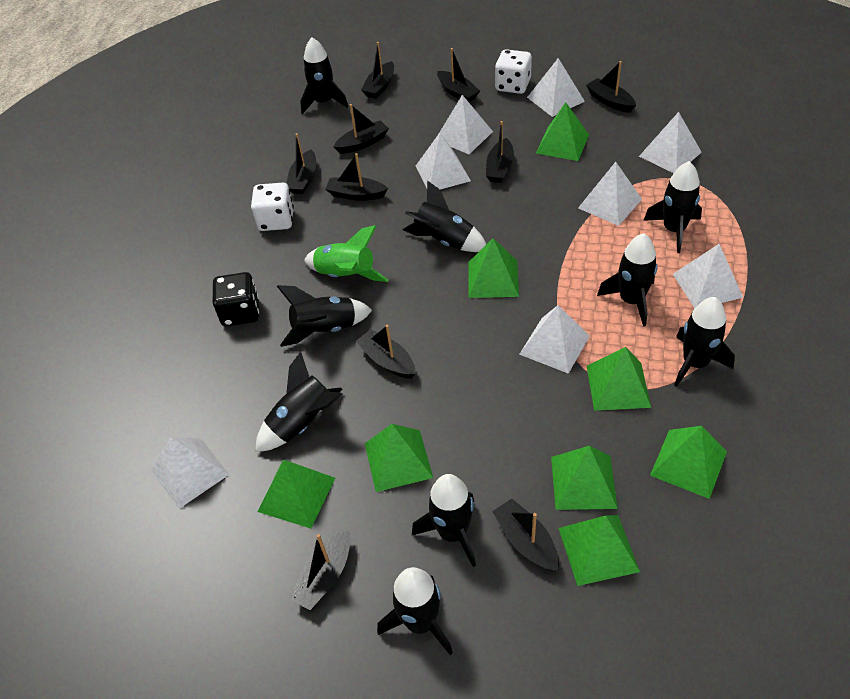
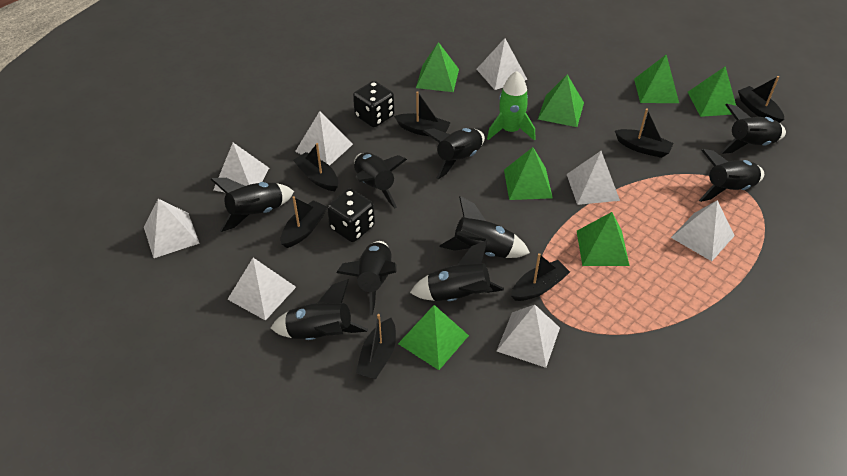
black boat: [286,133,316,194] [289,530,350,610] [325,153,388,201] [333,104,389,154] [356,325,415,379] [361,42,394,99] [437,48,480,102] [486,121,514,183] [492,498,559,571] [586,61,636,113] = 10 -> [281,196,327,248] [293,143,338,191] [356,314,396,379] [394,91,451,136] [511,253,570,301] [615,108,674,158] [738,76,784,123] = 7
black dice: [213,272,259,327] = 1 -> [327,189,375,242] [353,81,394,127] = 2
green pyramid: [257,459,335,528] [365,424,433,492] [469,238,519,298] [536,102,589,161] [551,446,618,510] [559,515,640,586] [587,347,651,411] [650,426,727,499] = 8 -> [398,305,469,370] [416,42,459,92] [504,147,553,200] [538,74,584,127] [577,212,630,266] [634,54,679,103] [688,66,736,117] = 7
white dice: [251,183,294,231] [495,49,532,94] = 2 -> none = 0

